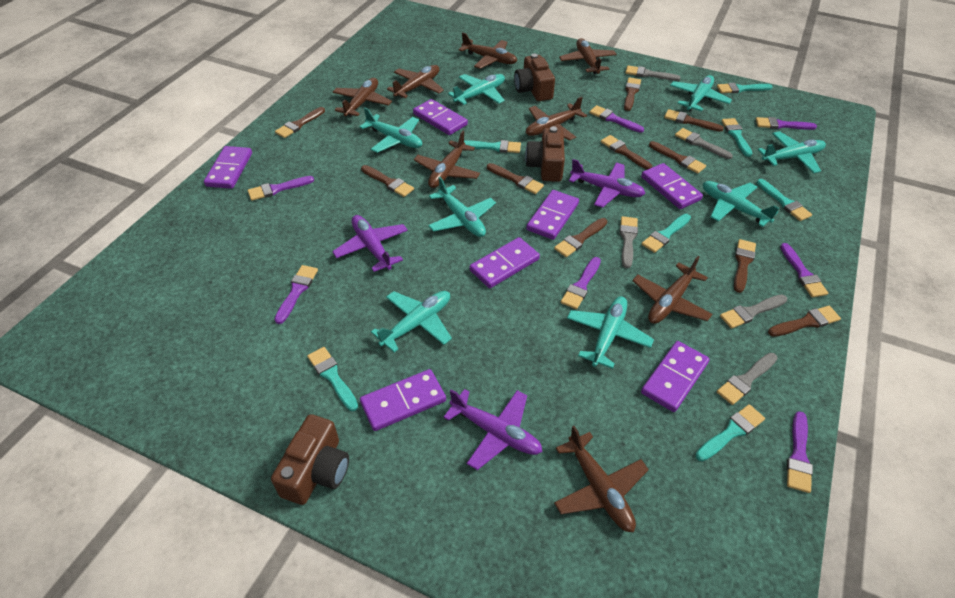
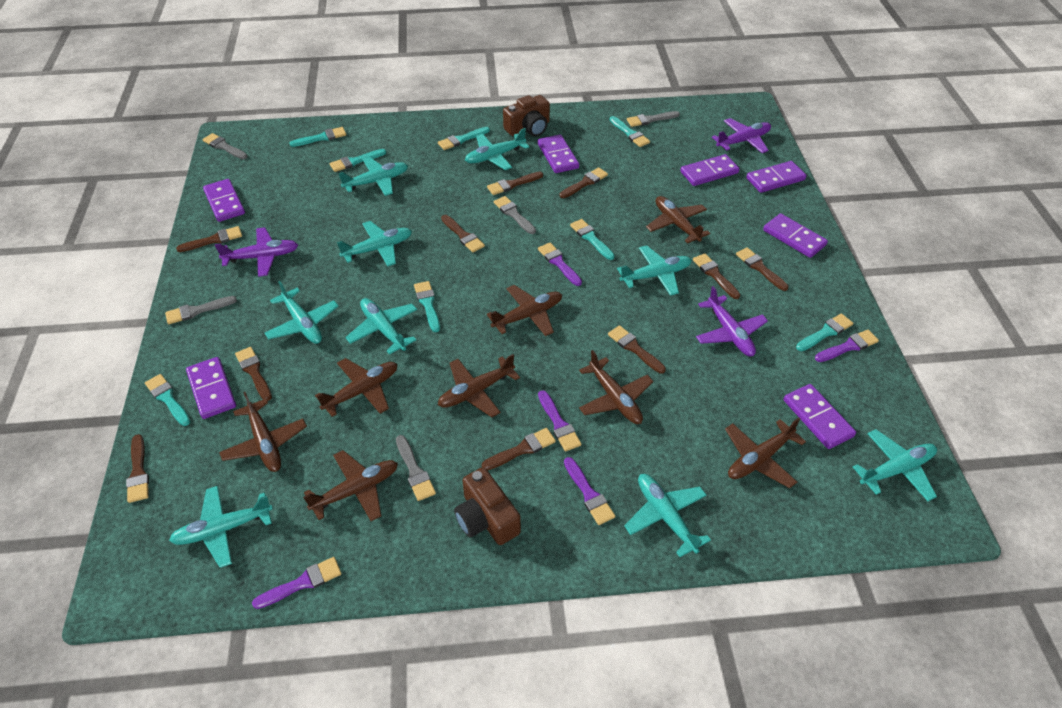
brown camera: [271,414,349,505] [514,54,555,101] [525,126,565,182] = 3 -> [454,467,521,545] [503,95,550,137] = 2
purple brush: [248,176,314,201] [274,265,318,324] [561,257,601,309] [589,105,644,133] [756,117,817,130] [780,243,828,297] [787,411,813,493] = 7 -> [252,557,341,609] [538,243,582,286] [538,390,582,451] [564,457,615,525] [815,330,879,362] = 5
turquoise brush: [307,347,358,411] [464,140,521,153] [642,214,691,253] [695,404,765,462] [717,83,773,93] [721,118,752,157] [756,179,812,221] = 7 -> [145,374,191,426] [290,127,346,147] [330,149,386,172] [414,281,440,332] [438,127,490,150] [570,219,615,260] [610,116,650,147] [796,313,853,351] = 8
turquoise plane: [359,108,422,153] [371,291,452,352] [428,177,496,237] [448,74,505,105] [567,296,654,369] [670,75,732,111] [703,181,779,227] [758,131,826,173] = 8 -> [169,486,273,568] [264,281,338,344] [337,221,412,266] [338,157,408,196] [345,298,417,355] [465,128,529,170] [617,245,692,296] [624,474,711,557] [853,429,937,501] = 9

